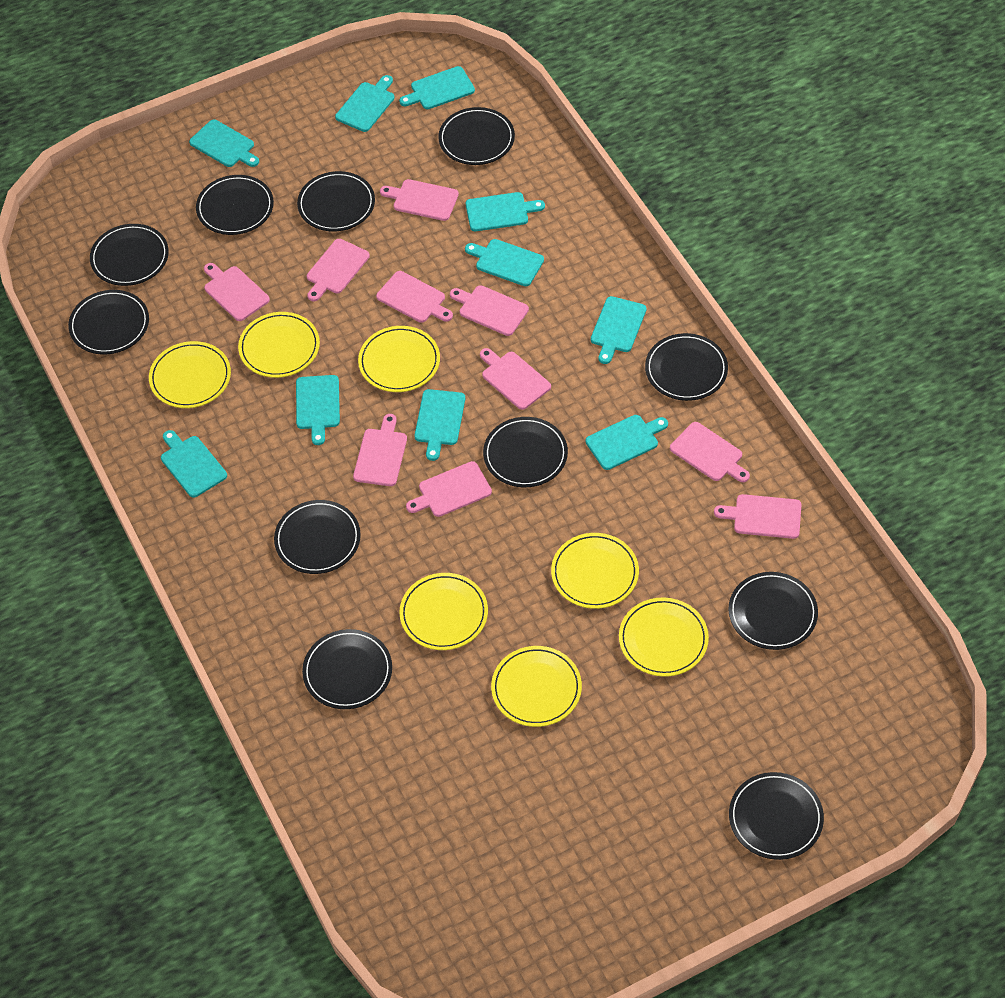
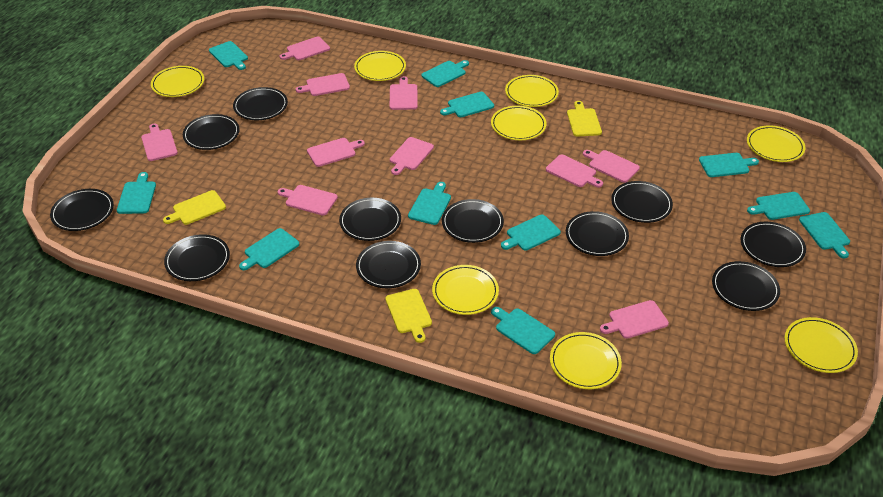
turquoise cutting board: [161,430,227,498] [189,119,259,167] [296,375,340,445] [335,75,395,132] [399,66,475,109] [414,389,465,461] [465,239,544,286] [466,192,545,231] [586,415,668,470] [591,296,647,364] = 10 -> [117,172,156,214] [209,41,248,70] [239,228,300,270] [408,182,451,225] [421,60,469,87] [440,92,494,117] [491,307,555,354] [501,215,561,251] [699,153,759,177] [747,192,810,220] [799,212,850,258] = 11
yellow cutting board: none = 0 -> [163,190,226,225] [385,289,432,343] [567,101,602,137] = 3
yellow plate: [149,341,231,408] [238,312,320,378] [358,326,440,392] [399,573,488,650] [491,646,582,727] [551,533,639,609] [619,598,709,677] = 7 -> [151,66,204,97] [354,51,406,81] [432,265,499,315] [491,106,546,140] [505,75,559,107] [550,332,622,389] [747,126,805,162] [785,317,858,373] = 8

